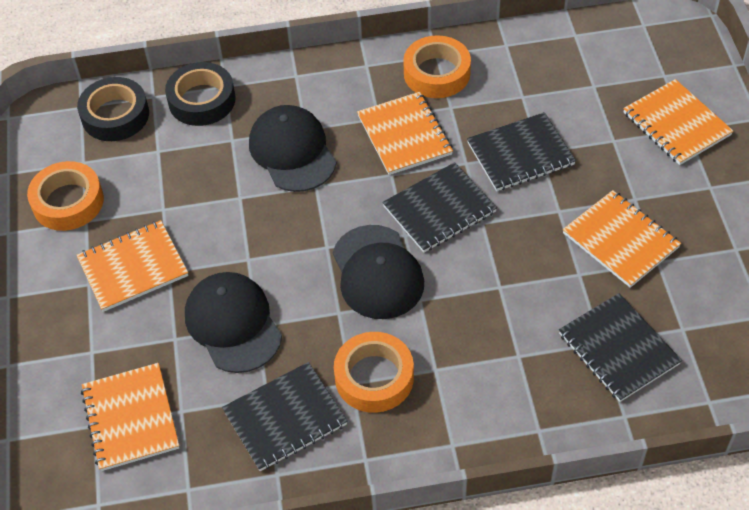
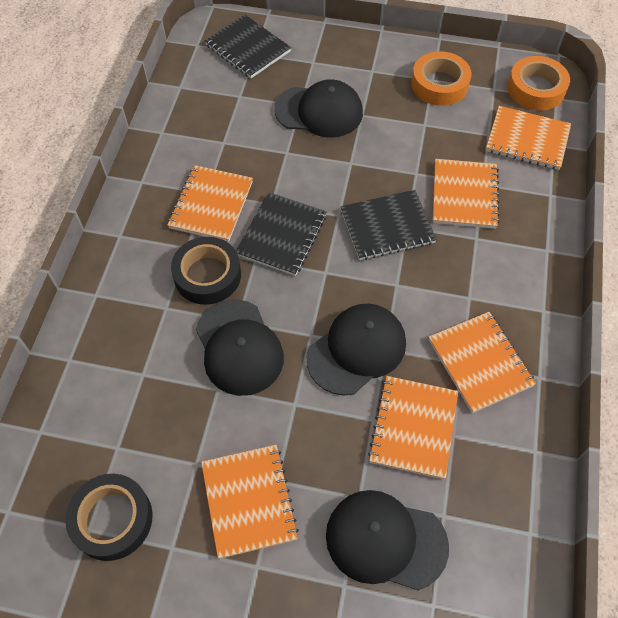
black cap: [185,272,282,373] [249,105,337,192] [333,225,424,319] = 3 -> [196,300,284,396] [274,79,363,137] [306,304,406,396] [326,490,449,590] = 4
black notebook: [222,362,348,471] [382,162,497,253] [467,112,576,191] [559,293,682,402] = 4 -> [205,15,291,78] [236,192,327,276] [341,190,437,260] = 3
orange notebook: [77,220,188,312] [81,363,179,471] [357,92,453,175] [563,190,681,288] [623,79,733,165] = 5 -> [167,165,253,242] [201,445,299,559] [368,376,458,480] [429,312,536,413] [433,159,500,229] [486,106,571,170] = 6
orange tape: [27,161,104,231] [334,332,414,413] [403,35,471,98] = 3 -> [411,51,472,106] [507,56,570,110] = 2

